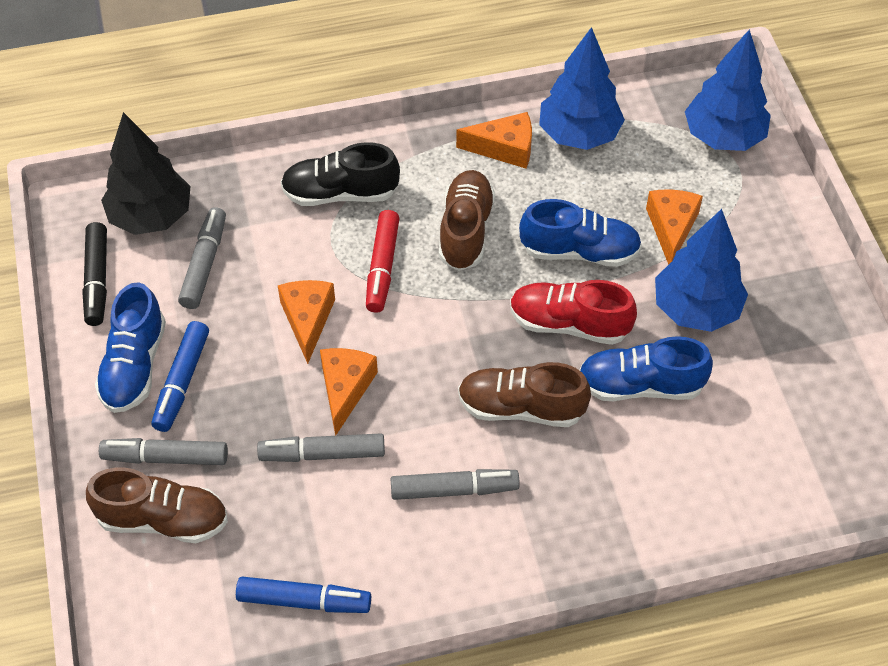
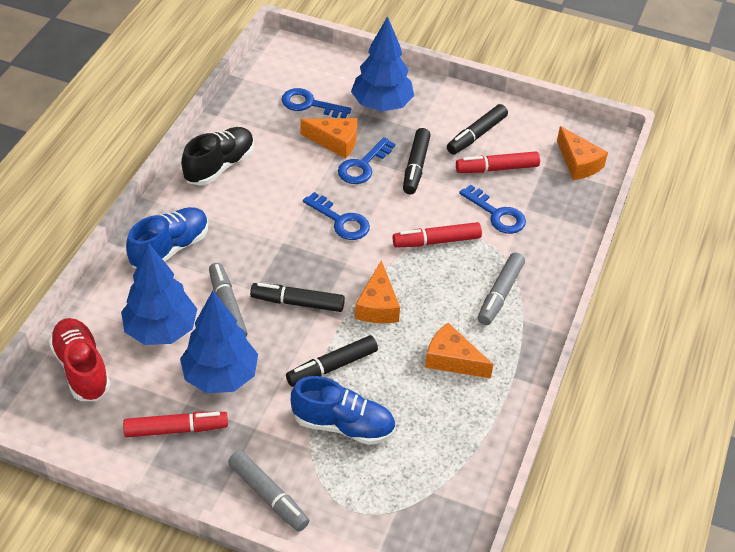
black marker: [82,222,107,326] = 1 -> [250,283,345,312] [286,335,378,387] [403,128,431,194] [447,104,508,155] = 4
black tree: [101,112,190,235] = 1 -> none = 0
blue key: none = 0 -> [281,88,351,118] [303,192,370,240] [338,137,395,184] [459,184,526,234] = 4
blue marker: [151,321,209,432] [236,577,371,613] = 2 -> none = 0
blue shoe: [95,282,166,413] [519,199,642,267] [579,336,713,401] = 3 -> [126,207,208,268] [291,376,396,445] = 2
brown shoe: [86,468,228,543] [439,170,495,271] [458,362,591,427] = 3 -> none = 0
grey marker: [99,438,228,465] [178,207,226,309] [257,433,385,462] [391,469,520,500] = 4 -> [209,263,248,337] [228,450,310,532] [478,253,525,325] = 3
red marker: [366,210,400,313] = 1 -> [123,412,228,437] [393,222,482,248] [456,151,540,173] = 3

